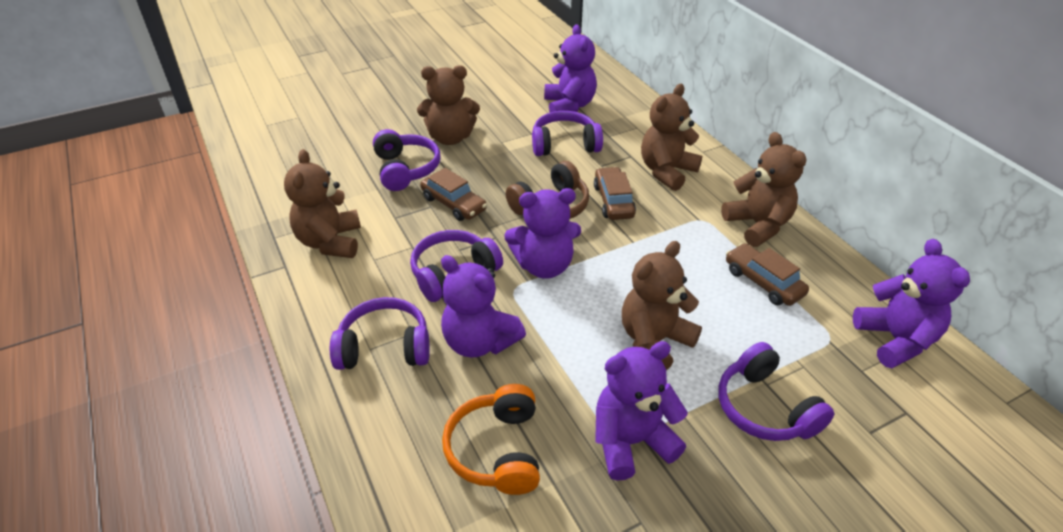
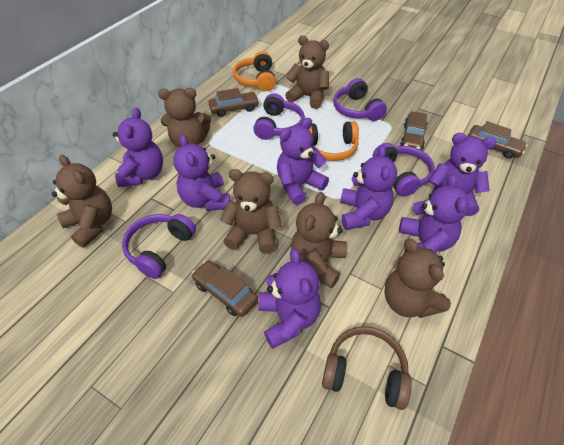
brown car: [420,168,487,221] [594,167,636,220] [726,243,809,306] = 3 -> [192,260,258,317] [208,88,259,117] [400,111,428,150] [468,121,527,159] = 4
brown teddy bear: [284,149,361,258] [417,65,480,145] [622,241,702,371] [641,84,702,191] [721,132,806,247] = 5 -> [52,155,112,248] [158,88,211,148] [220,169,282,254] [285,35,329,109] [291,192,347,288] [384,238,451,318] = 6
orange headphones: [442,384,540,495] = 1 -> [233,51,276,91] [308,121,359,161] = 2
purple headphones: [330,297,430,370] [373,129,441,191] [410,230,503,302] [532,111,603,156] [718,342,834,441] = 5 -> [122,214,196,279] [253,93,305,140] [333,78,387,121] [373,143,435,197] = 4
purple teddy bear: [441,255,526,358] [504,188,581,279] [544,24,597,113] [595,341,688,481] [853,239,970,368] = 5 -> [113,108,163,187] [174,134,230,211] [258,248,321,349] [277,118,329,205] [340,145,397,230] [399,174,470,254] [429,133,497,216] = 7

